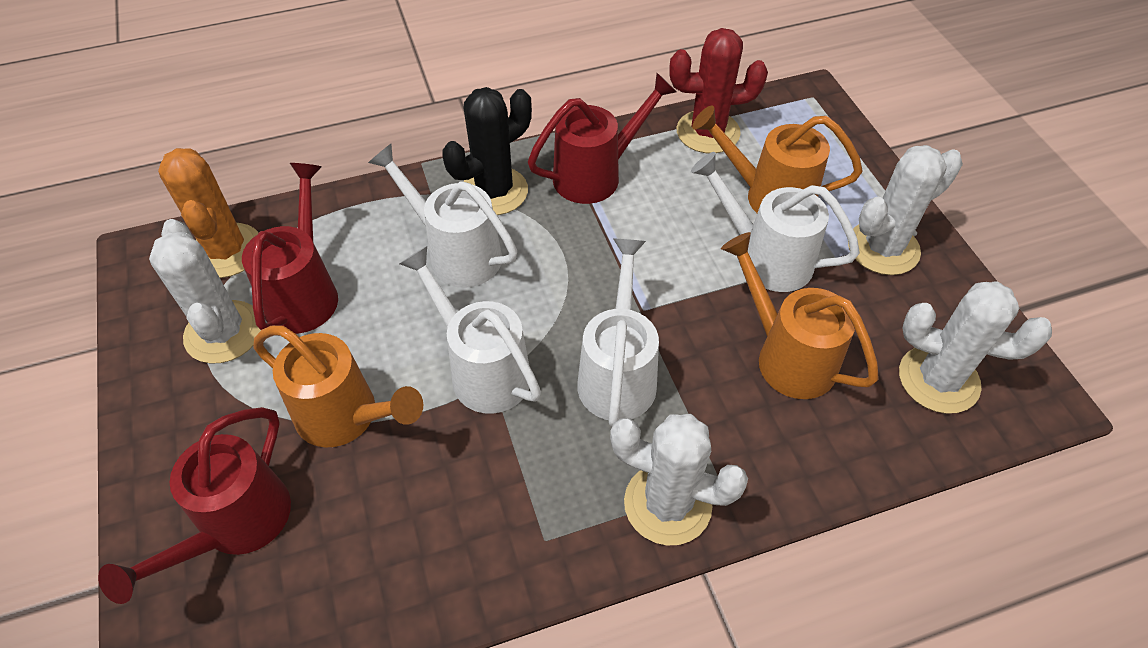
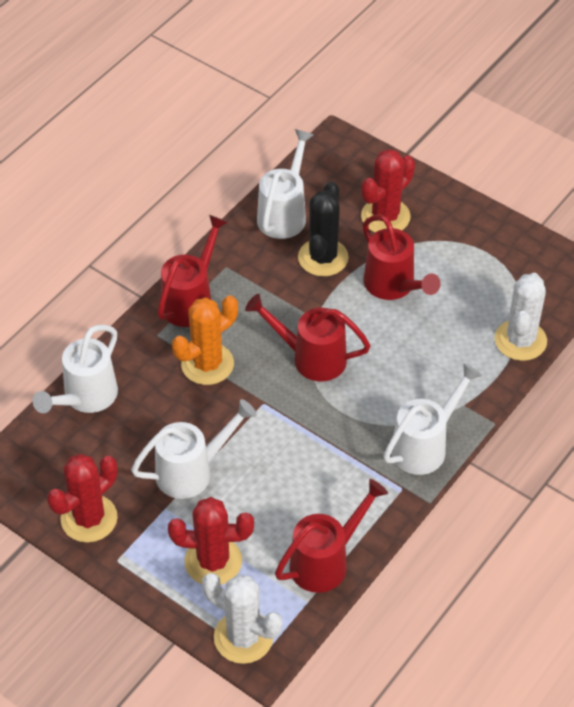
orange watering can: [253,325,423,448] [692,106,862,213] [721,232,879,399] = 3 -> none = 0
red cactus: [669,28,768,153] = 1 -> [47,454,118,543] [168,497,254,585] [361,149,415,233] = 3
red watering can: [98,407,291,604] [242,163,338,334] [528,73,677,204] = 3 -> [158,215,228,327] [245,294,371,381] [275,479,388,593] [363,215,441,300] = 4
white cactus: [149,219,261,364] [610,414,748,546] [848,145,963,275] [899,281,1052,414] = 4 -> [202,573,282,664] [495,273,547,361] = 2

